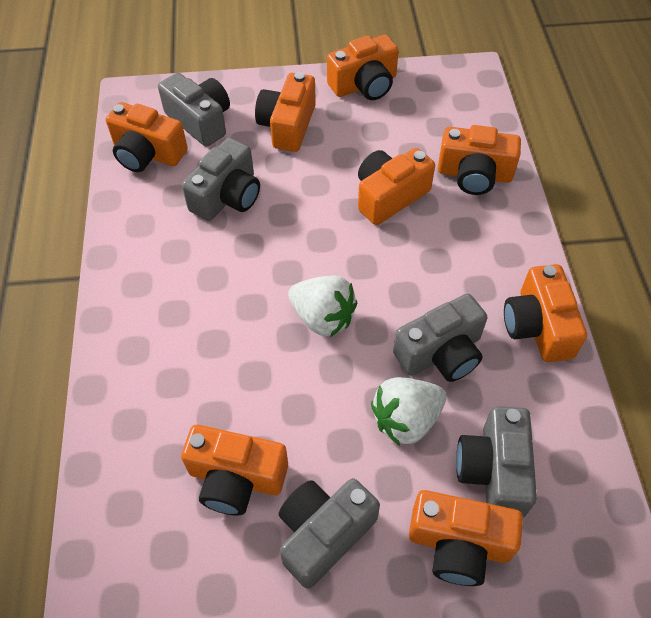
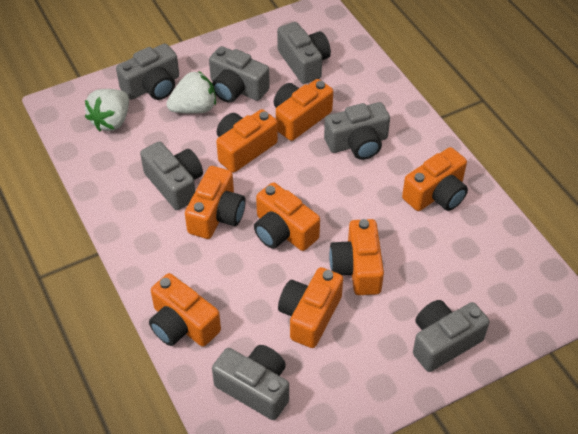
grey camera: [158,73,230,147] [182,138,260,221] [279,478,380,589] [393,294,487,382] [456,406,537,517] = 5 -> [116,44,179,100] [140,141,203,210] [209,46,270,103] [212,345,289,420] [277,22,331,84] [324,102,390,160] [413,300,490,372] = 7

